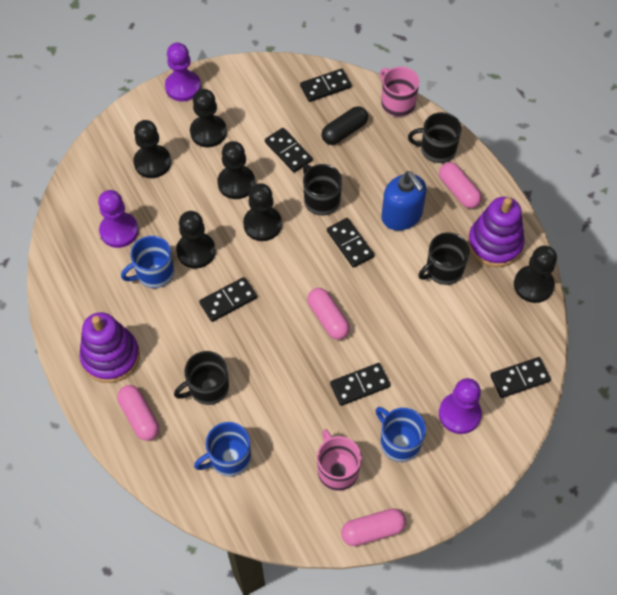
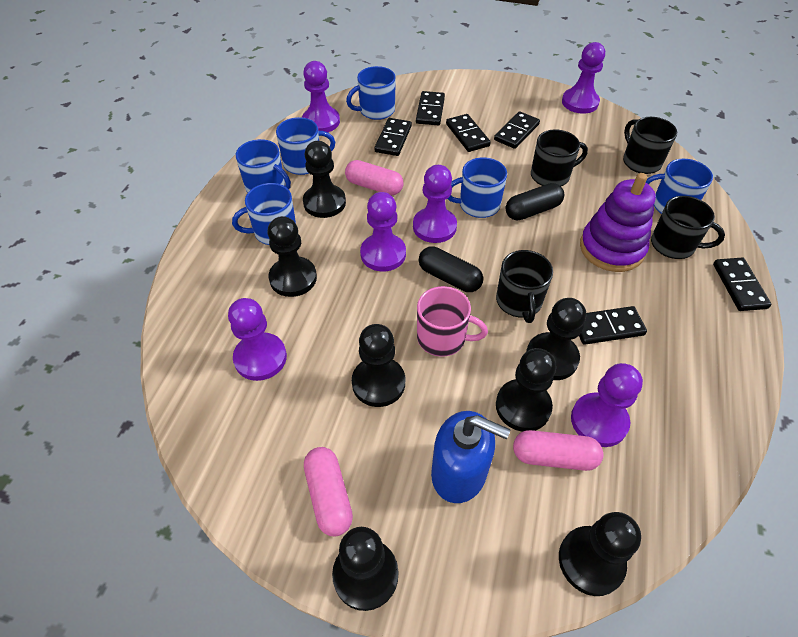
black capsule: [321,106,368,145] = 1 -> [419,246,483,292] [506,183,564,220] = 2
black pawn: [133,120,171,178] [176,211,216,268] [190,89,227,147] [218,141,255,199] [243,183,282,241] [514,245,557,303] = 6 -> [268,216,317,297] [303,141,346,218] [332,527,398,611] [352,324,405,407] [496,348,556,432] [526,298,586,380] [559,512,641,596] = 7
blue mug: [121,236,174,288] [194,422,251,476] [376,407,426,462] = 3 -> [232,183,296,245] [236,139,291,193] [276,117,335,175] [346,66,396,120] [447,157,507,218] [646,159,713,214] = 6
pink capsule: [117,385,159,441] [307,288,350,340] [341,508,406,546] [439,162,482,208] = 4 -> [304,447,353,536] [345,160,403,195] [513,430,604,471] = 3
pink mug: [317,429,362,491] [380,67,419,117] = 2 -> [417,286,488,357] = 1
purple pawn: [98,190,139,248] [165,43,201,101] [439,378,482,434] = 3 -> [228,298,287,381] [302,61,340,132] [360,192,406,271] [413,165,457,243] [562,42,605,114] [571,363,643,447] = 6
purple stacking toy: [80,312,140,383] [468,197,525,267] = 2 -> [580,173,656,272] = 1

